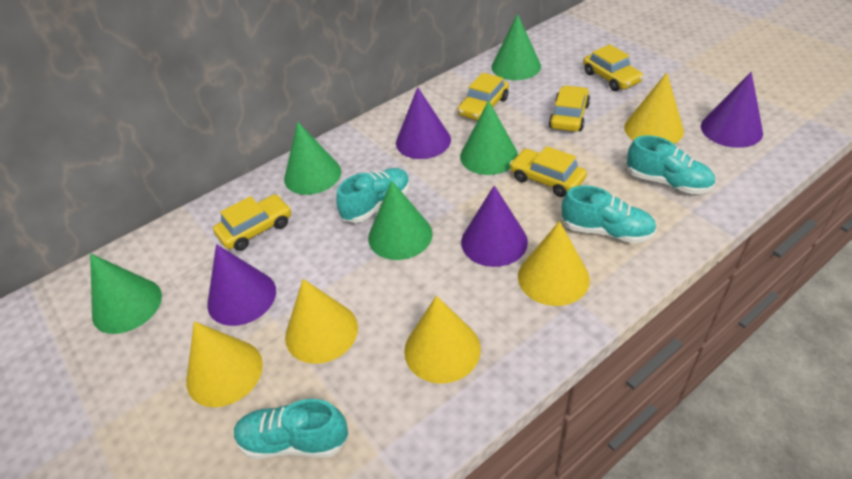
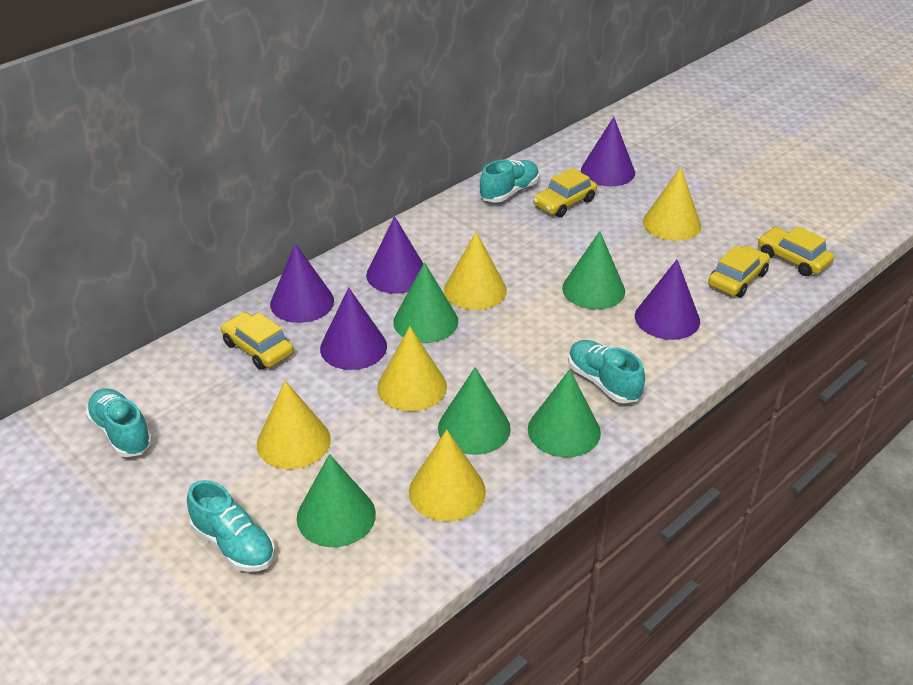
purple cone: [207,244,276,326] [396,87,451,159] [461,185,528,267] [701,72,763,148] = 4 -> [270,243,334,323] [320,287,387,370] [366,216,423,294] [581,117,635,186] [635,259,700,340] = 5
yellow car: [213,194,291,251] [458,73,509,121] [510,146,587,197] [549,85,590,132] [583,44,643,91] = 5 -> [221,312,294,370] [533,168,597,217] [708,245,770,297] [758,226,834,276] = 4

